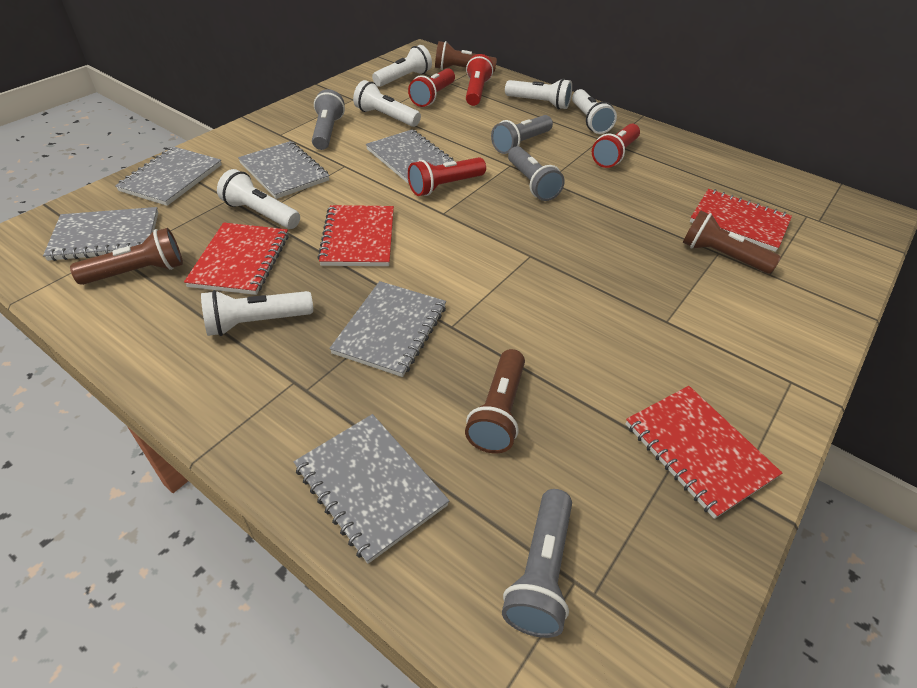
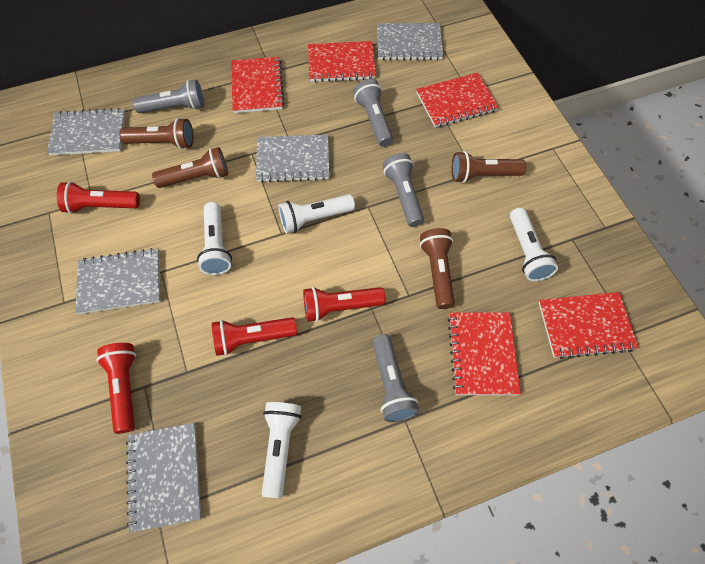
grey notebook: [43,207,158,261] [115,147,222,206] [238,141,329,199] [294,414,450,564] [329,281,446,377] [366,130,454,183] = 6 -> [47,108,126,156] [75,248,160,314] [126,423,201,533] [256,134,330,183] [377,23,443,60] = 5
red notebook: [184,223,289,295] [317,205,394,266] [626,386,782,519] [690,189,792,252] = 4 -> [231,57,284,113] [308,41,376,82] [416,73,499,127] [448,313,521,395] [539,292,638,359] = 5
white flashlight: [201,290,313,336] [217,169,300,229] [353,80,421,127] [372,45,432,87] [505,78,572,109] [572,89,617,134] = 6 -> [197,202,232,275] [262,402,302,498] [278,194,355,234] [510,208,558,281] = 4

